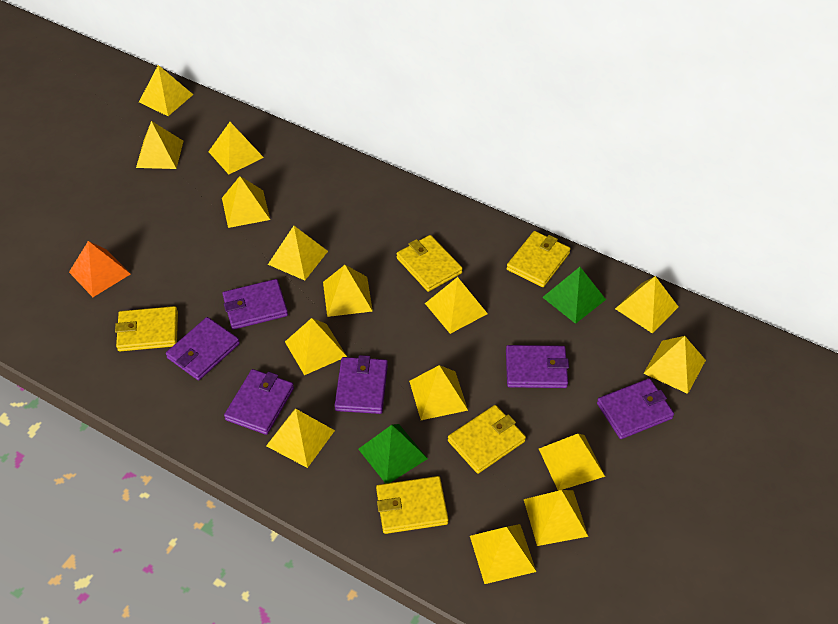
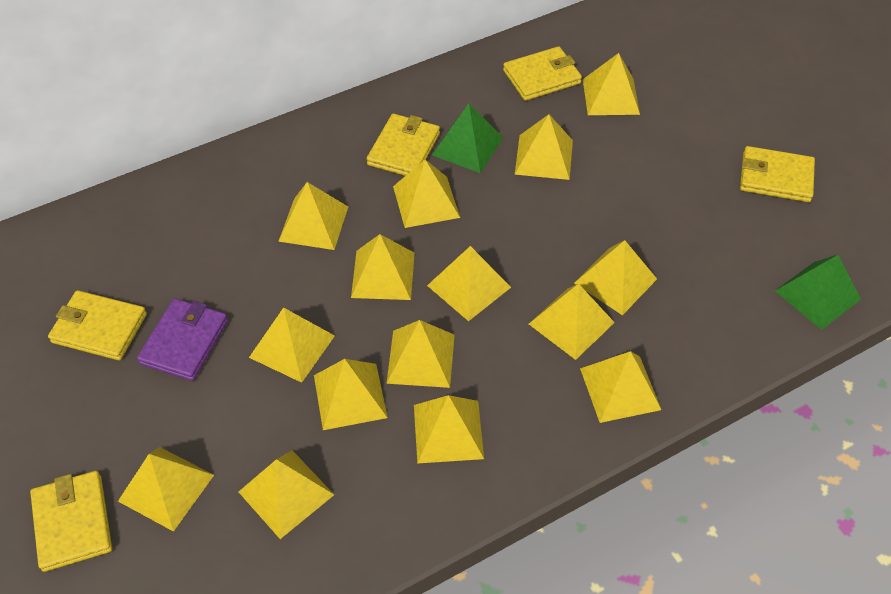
orange pyramid: [69,241,130,297] = 1 -> none = 0
purple wallet: [166,317,240,380] [223,279,288,330] [224,369,294,435] [334,355,388,414] [506,345,569,388] [597,378,674,439] = 6 -> [137,298,228,381] = 1

